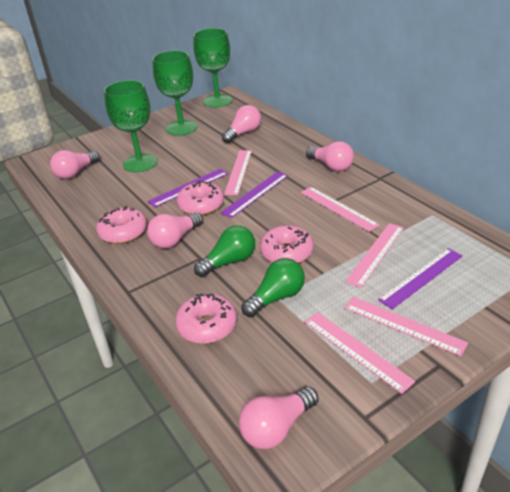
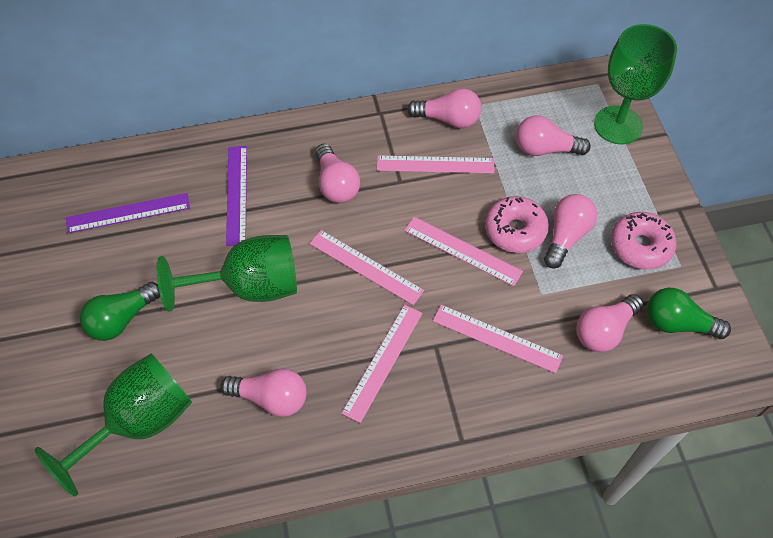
pink donut: [96,206,147,244] [175,293,237,344] [177,180,224,215] [260,225,314,263] = 4 -> [485,196,549,253] [611,212,676,270] = 2
pink light bulb: [50,150,100,179] [147,212,203,249] [222,105,261,143] [239,387,319,449] [306,141,354,172] = 5 -> [220,368,307,417] [315,144,360,203] [407,88,482,128] [516,115,591,156] [544,194,597,269] [576,294,644,352] = 6
purple ruler: [148,168,228,207] [220,172,288,218] [378,248,463,309] = 3 -> [66,193,190,233] [226,146,247,246] = 2

